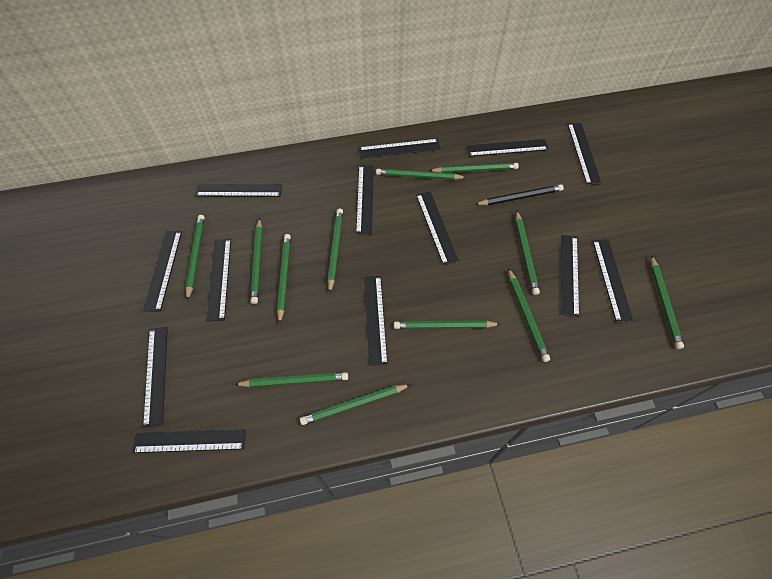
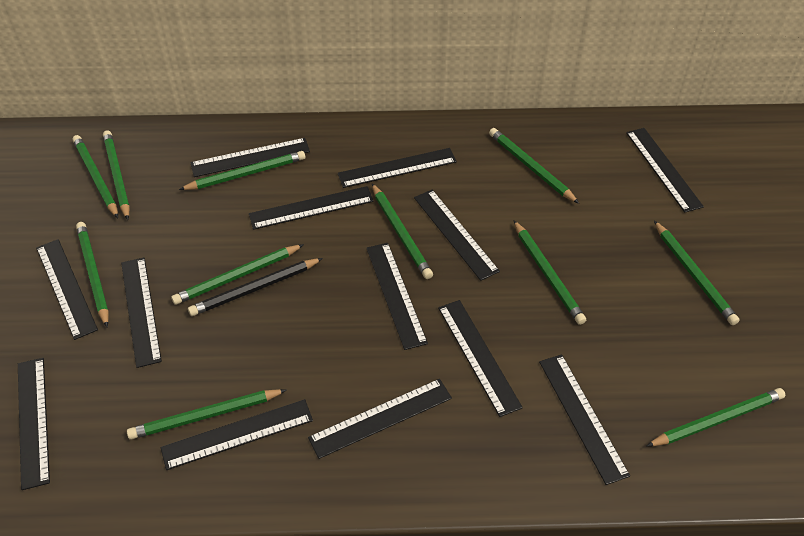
green pencil: [185,215,205,301] [234,372,348,387] [251,218,262,304] [277,234,291,325] [300,384,411,425] [328,208,343,294] [376,169,467,180] [394,320,501,329] [429,163,519,173] [508,268,550,362] [516,210,540,295] [651,255,684,349] = 12 -> [72,135,118,218] [76,222,109,328] [103,131,130,220] [127,389,286,440] [171,244,304,305] [179,151,305,190] [372,183,433,279] [489,128,579,204] [514,221,586,325] [646,388,785,447] [654,221,740,325] = 11

